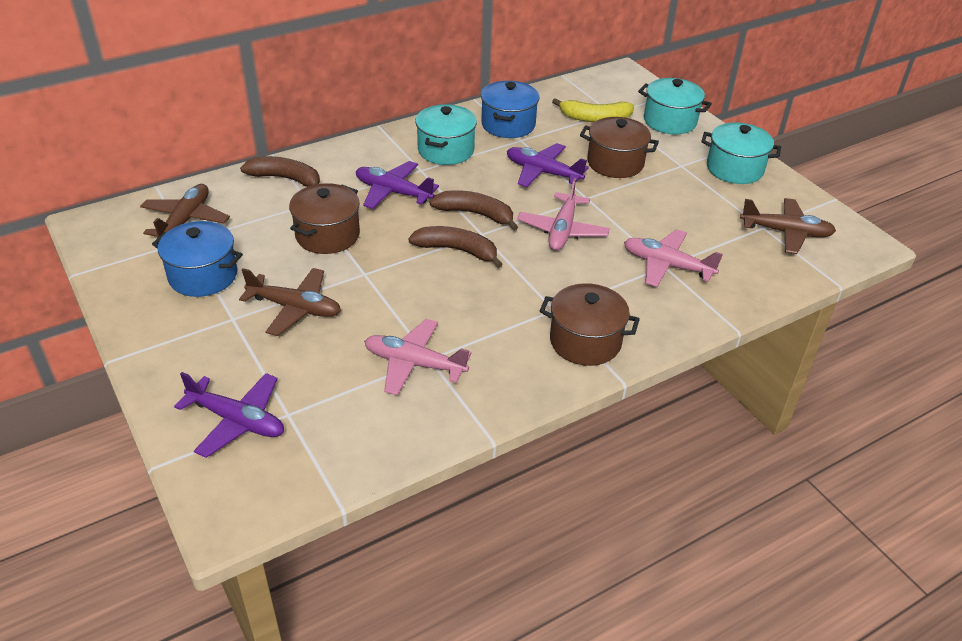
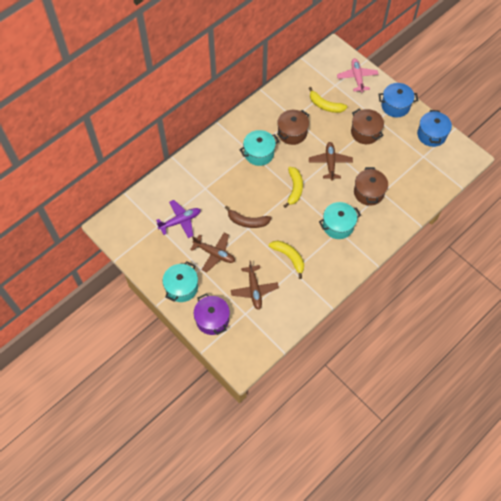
brown banana: [240,156,320,187] [408,226,503,268] [429,190,518,231] = 3 -> [225,206,271,228] = 1
pink plane: [364,319,471,396] [517,178,610,251] [624,229,723,287] = 3 -> [337,58,378,93] = 1
purple plane: [174,372,284,458] [356,161,439,209] [507,143,589,187] = 3 -> [156,200,201,238] = 1
purple pot: none = 0 -> [194,293,230,335] = 1
yellow banana: [552,98,634,122] = 1 -> [269,241,304,279] [284,167,303,208] [309,87,347,113] = 3

